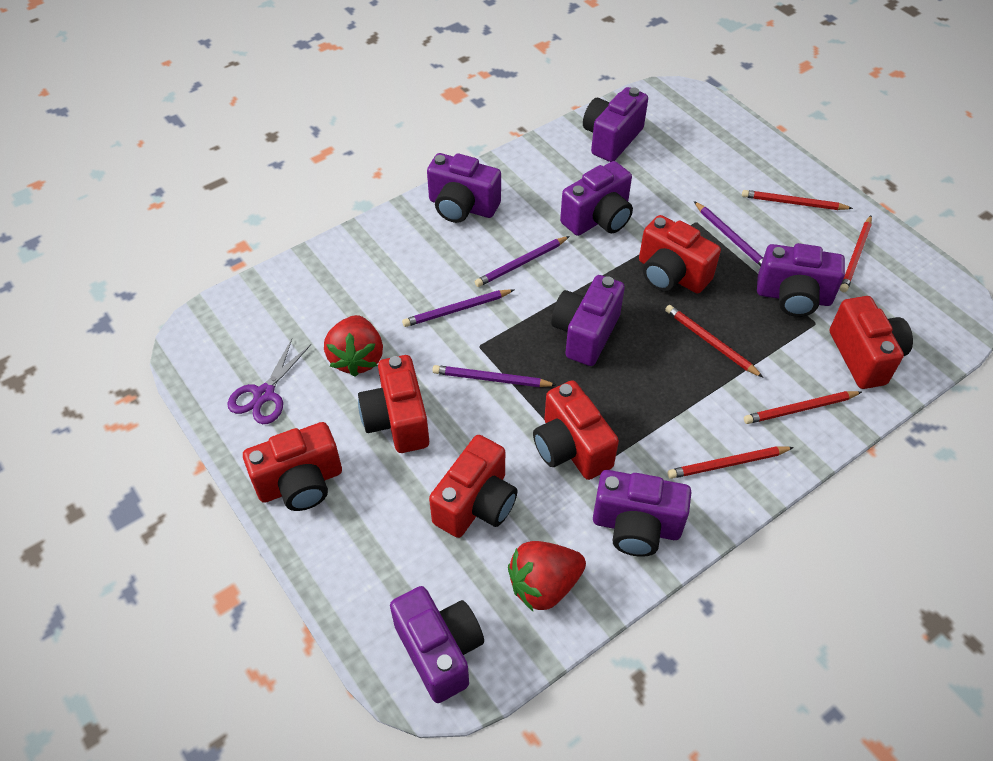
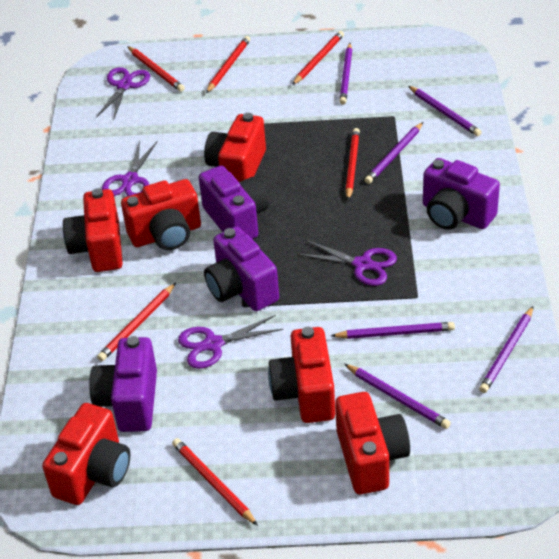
purple camera: [390,586,484,703] [427,153,501,223] [551,275,625,366] [560,161,633,236] [583,87,648,162] [593,470,691,557] [757,243,845,317] = 7 -> [89,336,157,432] [199,165,269,239] [204,227,279,311] [423,158,500,230] = 4
purple pencil: [402,289,514,327] [432,365,556,387] [475,236,570,287] [694,201,763,267] = 4 -> [331,322,455,339] [339,43,352,105] [344,364,451,429] [365,122,423,184] [408,86,482,136] [479,307,533,393] = 6
purple scissors: [227,339,311,424] = 1 -> [96,67,150,121] [102,140,158,196] [178,315,283,369] [297,240,397,286] = 4
red pencil: [665,305,763,377] [668,447,794,479] [742,190,853,210] [744,391,862,424] [840,215,872,292] = 5 -> [97,283,176,361] [127,46,185,92] [172,438,258,526] [206,36,250,93] [292,31,344,85] [345,128,360,200] = 6
red strawberry: [324,315,383,377] [508,541,586,611] = 2 -> none = 0

